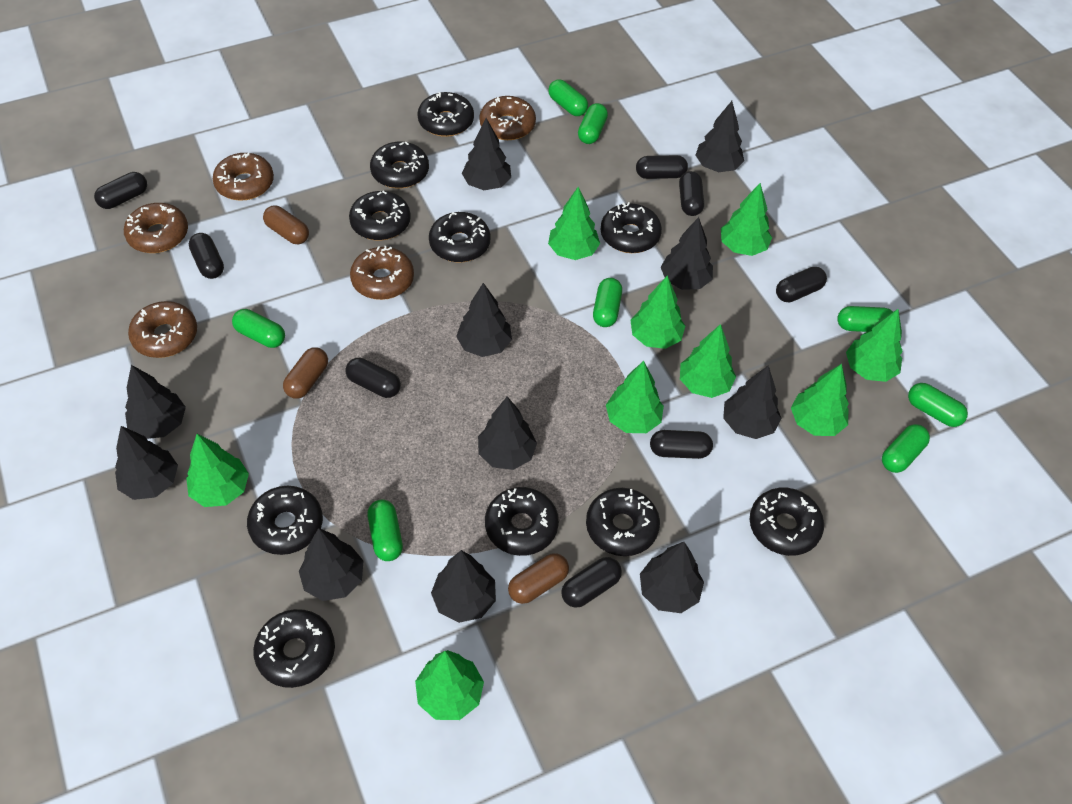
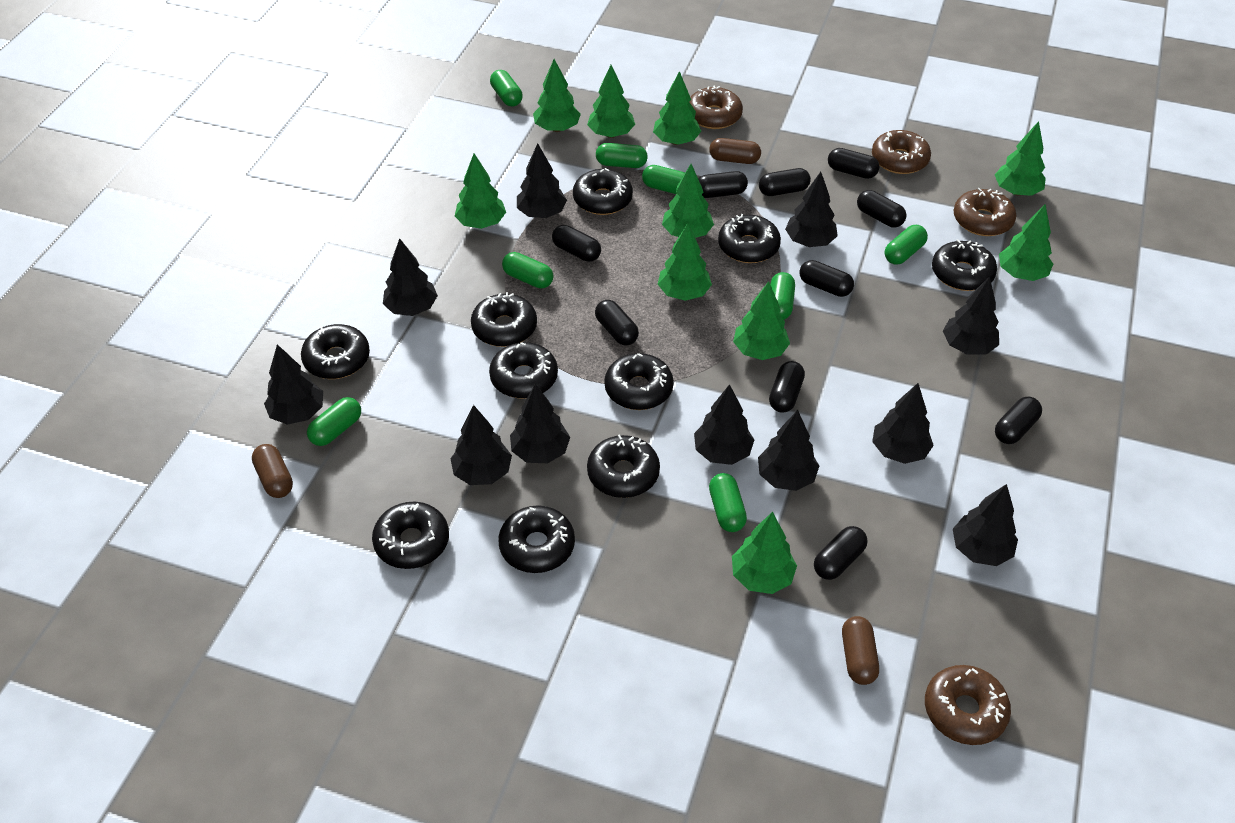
black capsule: [94,172,147,209] [189,233,224,279] [345,358,401,398] [561,557,622,608] [636,155,688,179] [650,430,713,459] [679,171,704,216] [776,267,827,302] = 8 -> [552,225,601,262] [595,300,639,346] [698,171,748,198] [759,168,811,196] [769,361,805,413] [800,260,854,297] [814,526,868,580] [828,148,880,179] [857,190,907,227] [995,396,1042,444] = 10
brown donut: [124,203,188,253] [128,301,197,358] [213,153,274,201] [350,246,414,300] [479,96,536,140] = 5 -> [690,86,743,129] [872,130,931,174] [925,665,1011,745] [953,188,1016,236] = 4
green tree: [186,434,249,507] [415,650,484,720] [548,187,600,260] [606,361,664,433] [630,275,685,349] [680,324,736,398] [721,183,772,256] [791,364,849,436] [846,309,903,382] = 9 -> [455,154,506,229] [533,59,581,132] [587,65,635,138] [653,71,701,145] [658,223,712,301] [662,164,714,238] [732,512,797,594] [733,281,790,360] [995,121,1046,196] [999,204,1053,281] = 10

